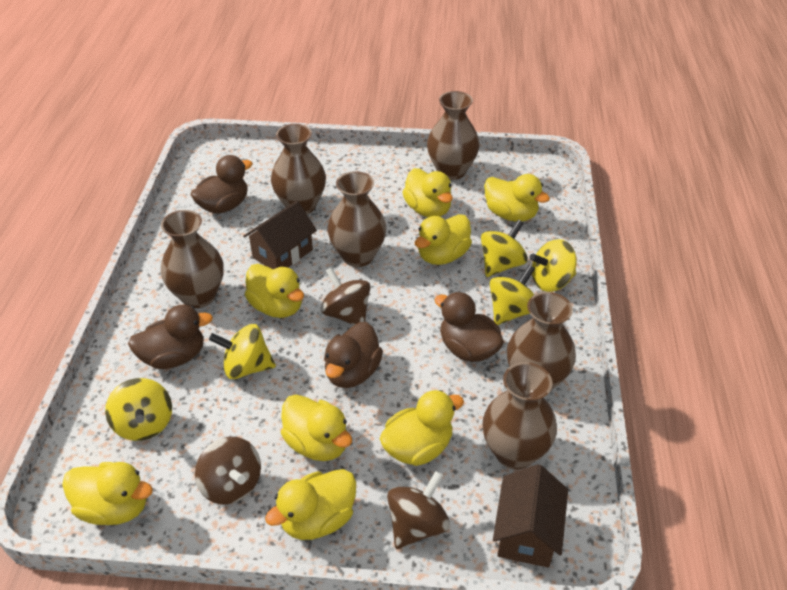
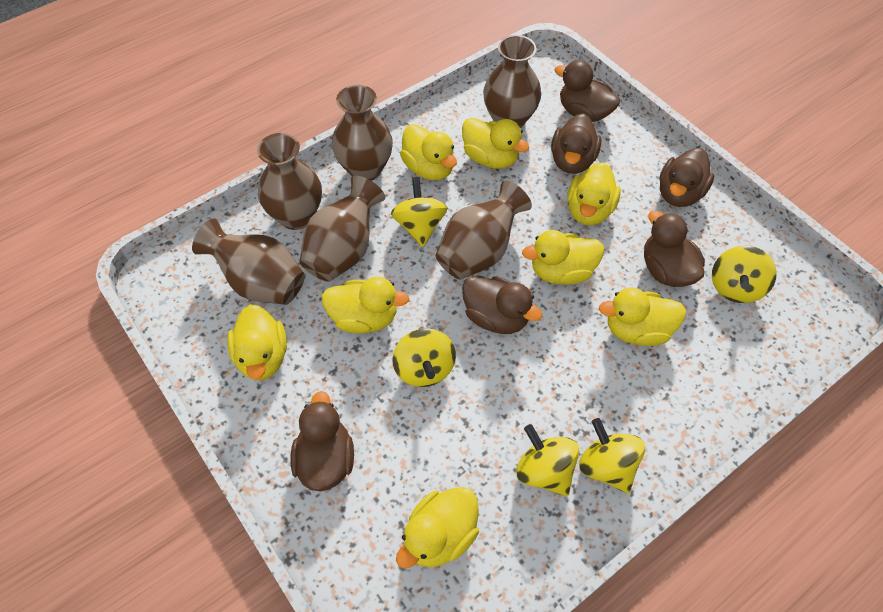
brown duck: [128,305,213,369] [191,155,253,214] [324,322,383,388] [434,292,504,362] = 4 -> [290,391,354,492] [462,275,542,334] [551,114,601,174] [554,60,620,122] [644,211,705,287] [659,148,714,207] = 6
brown house: [243,201,317,269] [493,464,568,568] = 2 -> none = 0
brown spinning top: [195,437,261,504] [321,267,370,325] [387,471,450,549] = 3 -> none = 0

